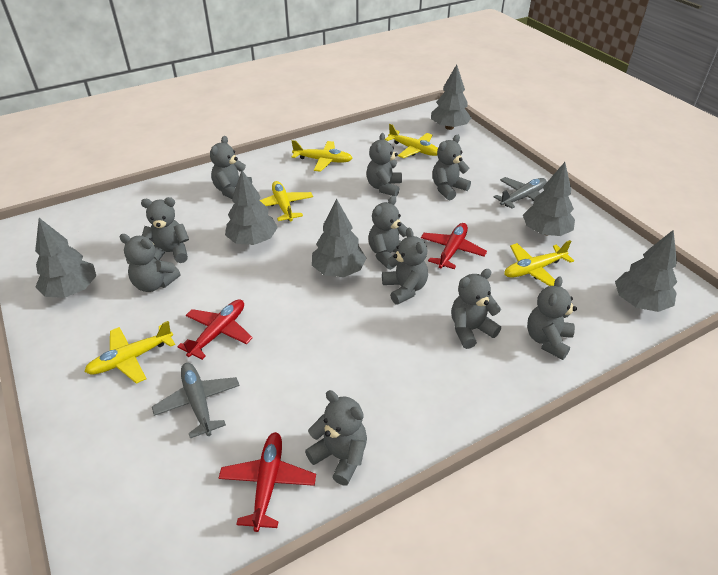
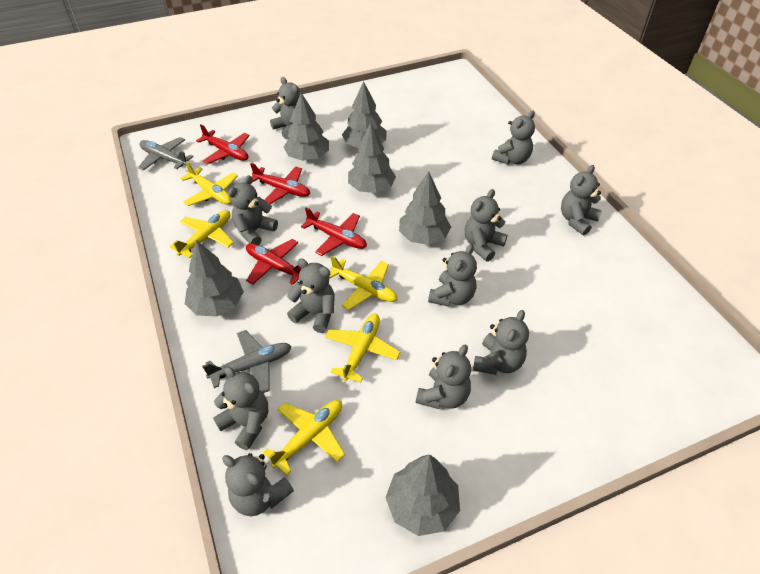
grey teddy bear: [120,234,180,292] [141,197,189,263] [210,136,252,199] [305,390,367,485] [366,133,402,197] [368,196,407,270] [382,228,428,305] [432,135,471,201] [451,269,501,349] [527,276,577,360] = 10 -> [213,367,268,450] [222,453,294,516] [228,175,278,245] [270,77,301,140] [287,259,335,333] [416,345,471,409] [428,244,477,307] [465,189,508,262] [473,310,529,375] [492,111,535,164] [561,165,602,235] = 11
red plane: [177,299,253,360] [219,432,316,532] [421,223,487,269] = 3 -> [196,124,250,164] [246,239,302,285] [250,163,310,204] [301,207,367,256] = 4

